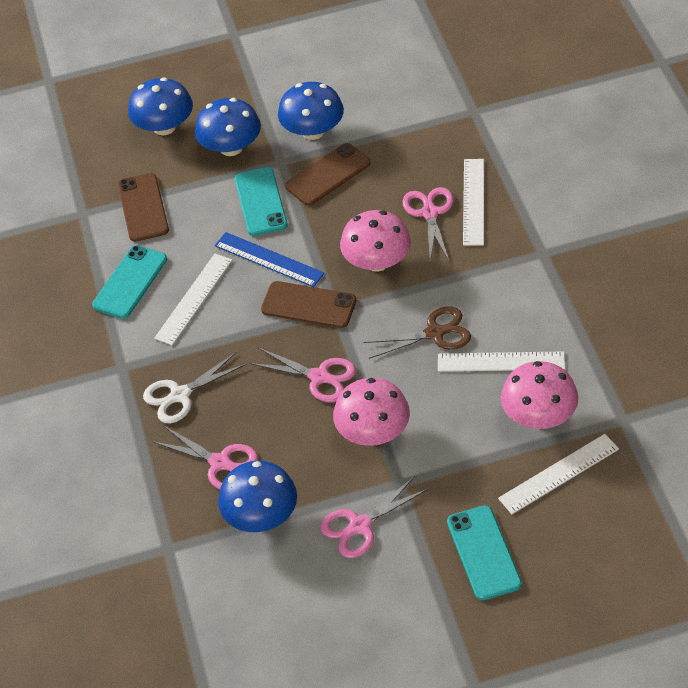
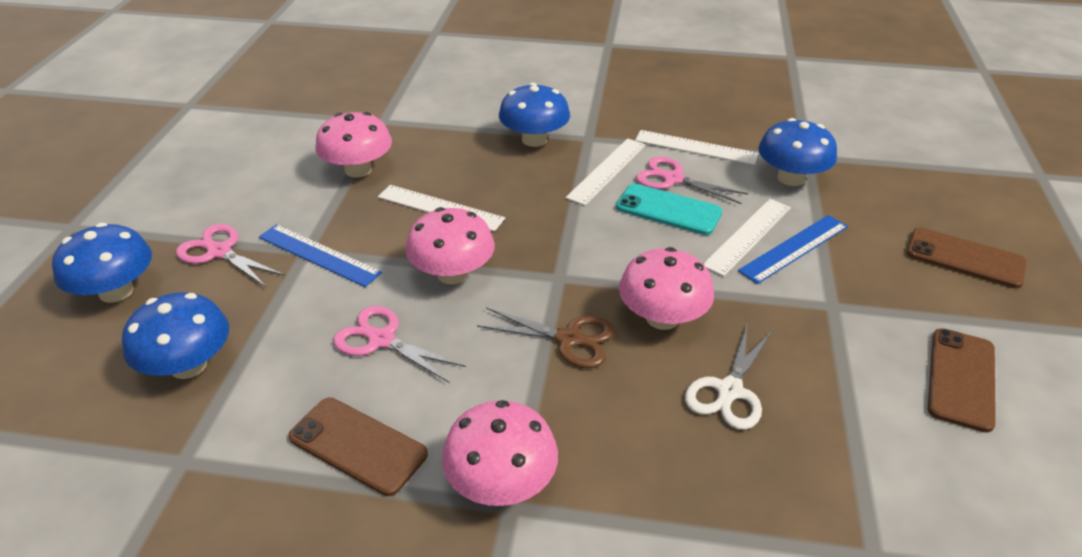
blue ruler: [215,232,325,287] = 1 -> [259,224,382,287] [738,215,848,284] = 2
pink mushroom: [333,378,410,446] [340,210,411,272] [501,361,578,429] = 3 -> [316,112,392,177] [405,207,495,284] [442,400,558,506] [619,247,714,330] = 4
pink scissors: [152,425,258,489] [250,348,356,402] [320,476,428,558] [402,187,454,261] = 4 -> [176,224,285,287] [333,306,466,383] [636,157,748,204] = 3
turquoise phone: [92,245,167,319] [235,167,288,236] [447,505,522,600] = 3 -> [616,183,722,235] = 1

